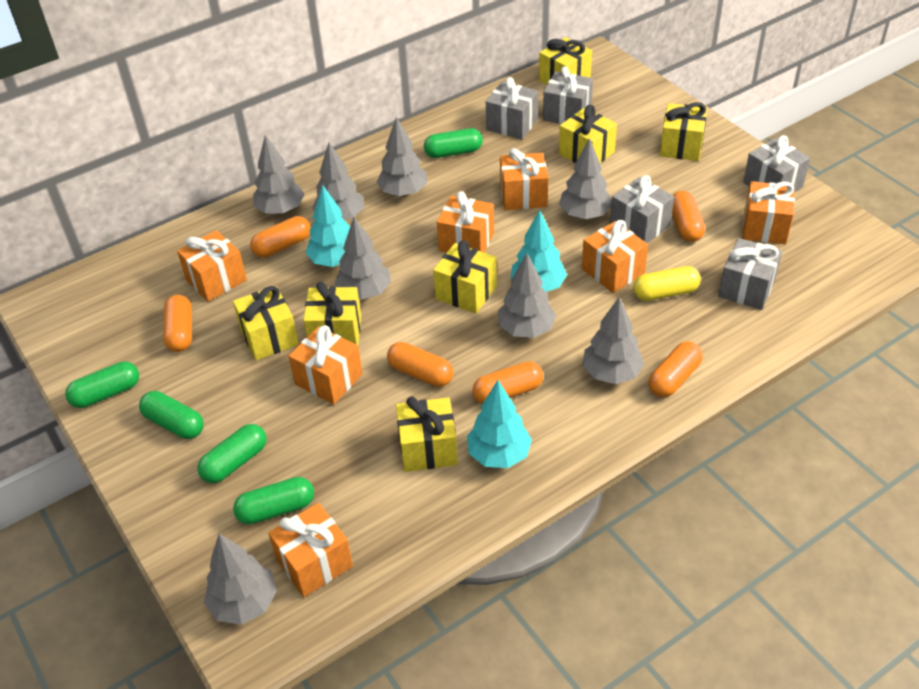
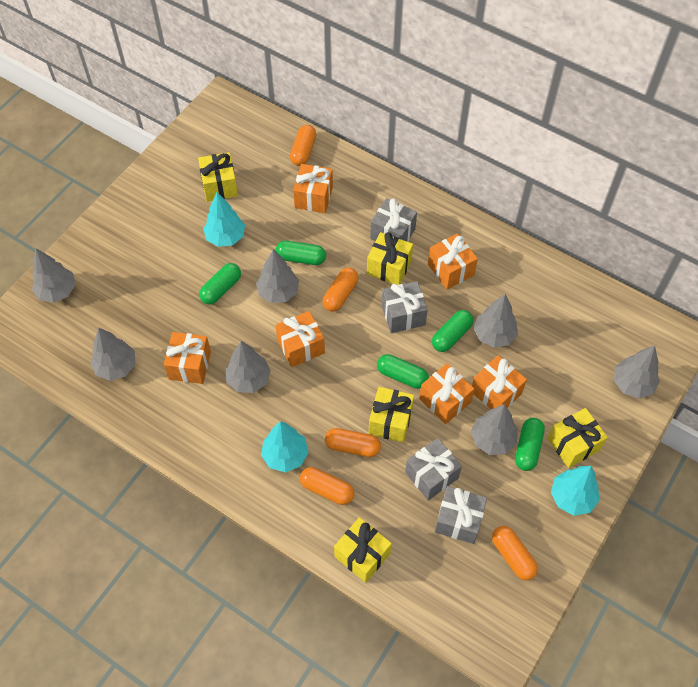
grey gift: [486,77,538,139] [543,66,593,124] [610,175,674,243] [718,238,782,310] [743,135,810,192] = 5 -> [370,198,417,242] [382,281,428,333] [405,438,462,500] [435,486,487,544] = 4
grey tree: [204,534,277,625] [253,135,305,214] [312,143,364,220] [335,217,391,300] [376,117,427,197] [498,253,556,338] [559,138,611,219] [583,297,644,384] = 8 -> [32,248,76,303] [90,327,135,381] [225,341,271,393] [256,249,299,303] [471,404,517,455] [473,294,518,348] [614,346,660,399] = 7
orange capsule: [163,295,192,352] [250,216,311,258] [387,342,454,387] [472,361,543,404] [648,341,703,398] [672,191,705,242] = 6 -> [290,125,316,166] [300,467,354,505] [323,267,359,312] [325,428,381,457] [492,526,538,581] = 5
orange gift: [177,230,247,301] [268,503,353,597] [288,325,363,405] [437,191,494,253] [500,148,548,210] [582,220,648,293] [743,181,795,244] = 7 -> [164,332,211,384] [275,311,325,367] [293,164,333,213] [419,363,474,424] [428,233,478,289] [472,355,527,409] = 6
yellow capsule: [633,266,701,301] = 1 -> none = 0
yellow gift: [233,286,299,360] [303,281,361,345] [396,396,458,472] [433,240,497,314] [539,37,592,85] [559,105,617,163] [660,102,707,161] = 7 -> [198,152,238,202] [334,517,392,583] [367,232,413,285] [369,387,414,443] [548,408,608,468] = 5

